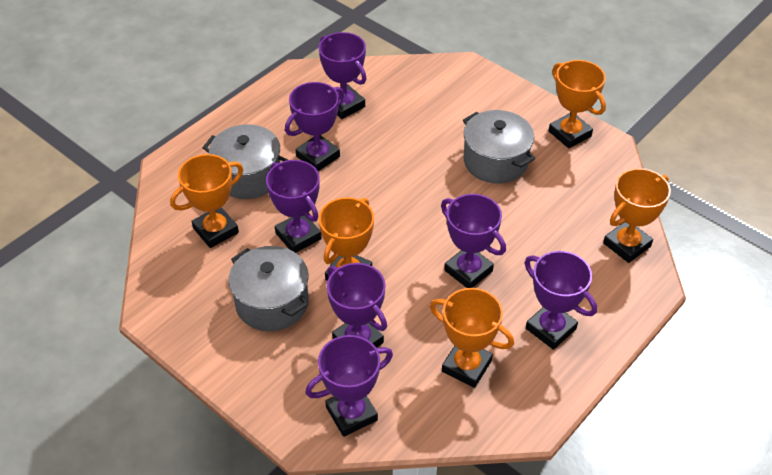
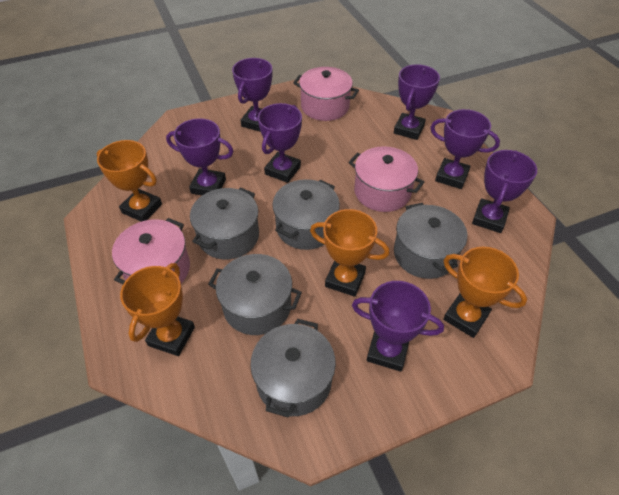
grey pot: [203,124,288,199] [228,246,309,331] [463,110,535,184] = 3 -> [190,187,259,259] [208,254,302,335] [250,319,336,417] [272,179,340,250] [394,203,467,279] = 5
orange trophy: [170,154,243,248] [319,197,374,281] [430,288,514,388] [549,60,606,148] [603,168,671,263] = 5 -> [97,140,162,222] [120,263,195,356] [310,209,390,297] [443,247,527,338] = 4
pink pot: none = 0 -> [112,218,190,284] [293,67,359,121] [349,146,424,212] = 3

